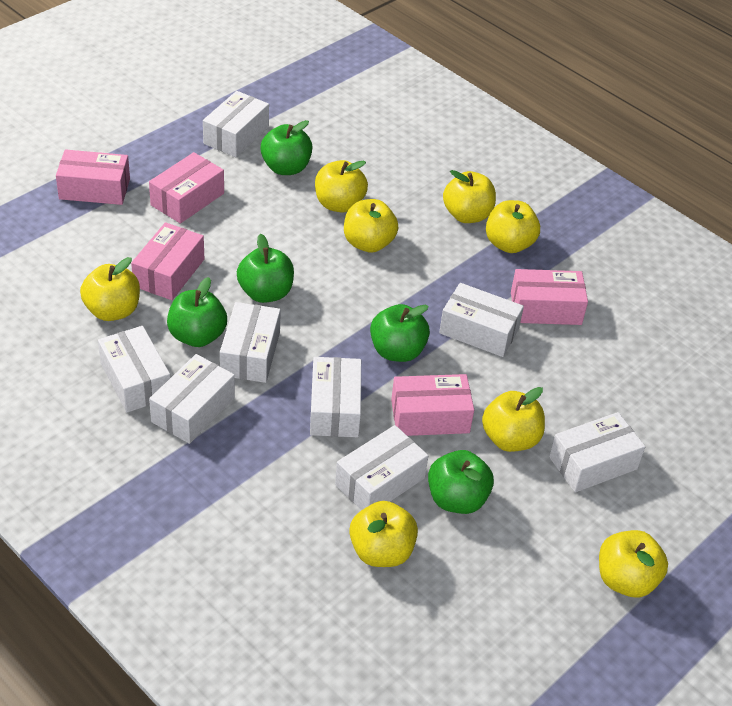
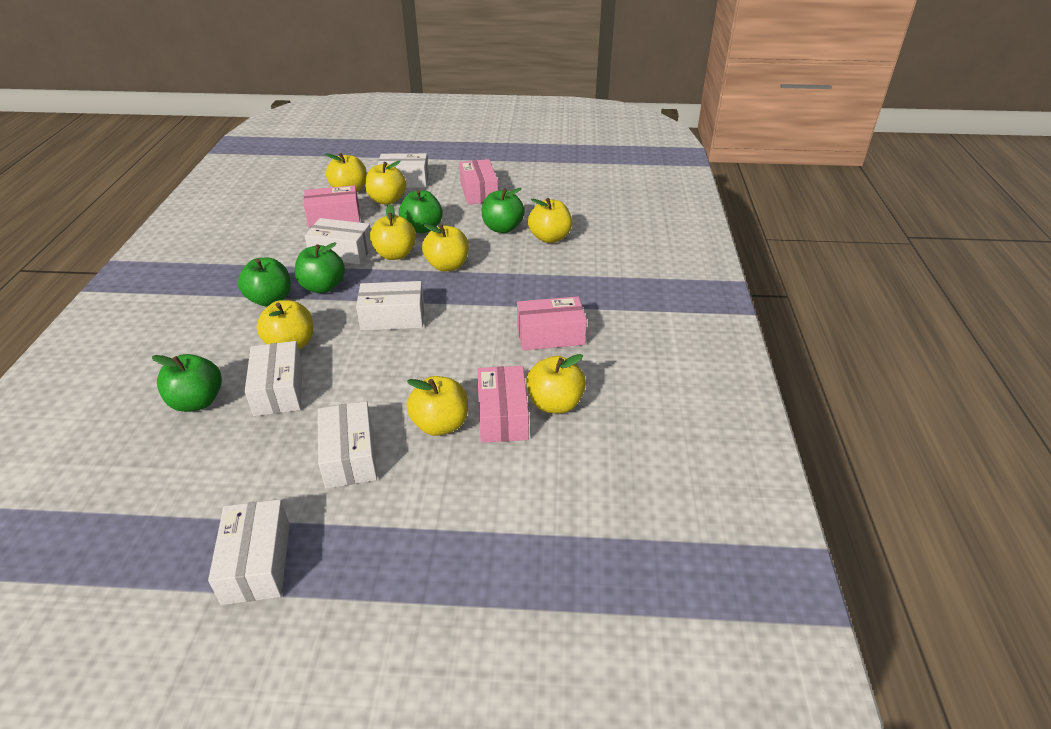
pink box: [56,149,130,205] [131,222,204,300] [149,152,224,224] [391,374,474,436] [511,269,588,325] = 5 -> [304,185,360,227] [459,159,498,204] [477,366,529,443] [517,296,587,350] = 4
white box: [98,326,170,413] [149,354,235,444] [203,91,269,157] [220,302,281,383] [310,357,361,437] [335,425,428,510] [439,283,524,357] [549,412,645,492] = 8 -> [208,499,290,605] [245,341,303,416] [305,218,373,264] [318,401,377,489] [356,281,424,331] [377,153,429,188] = 6

